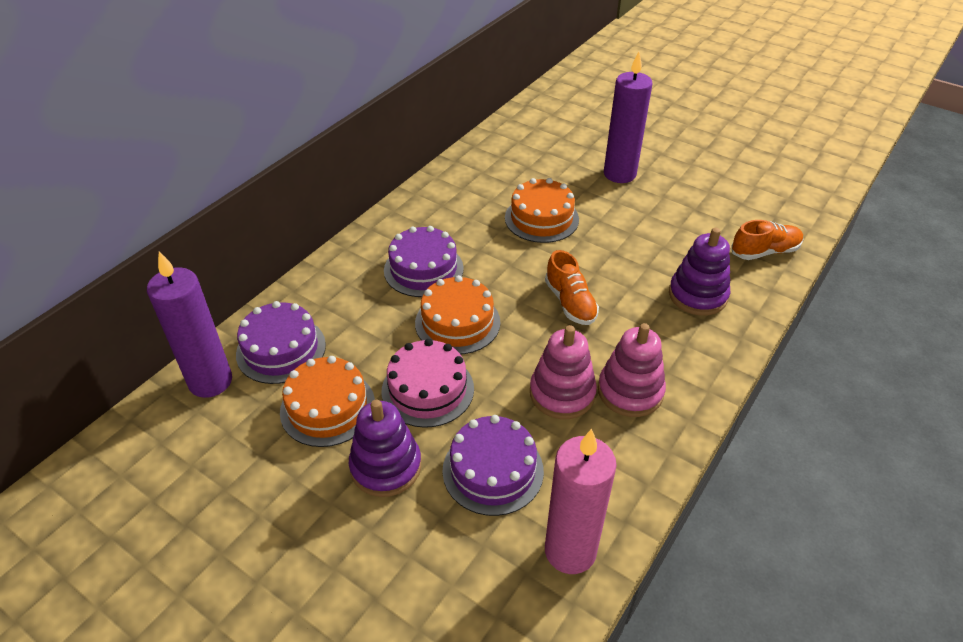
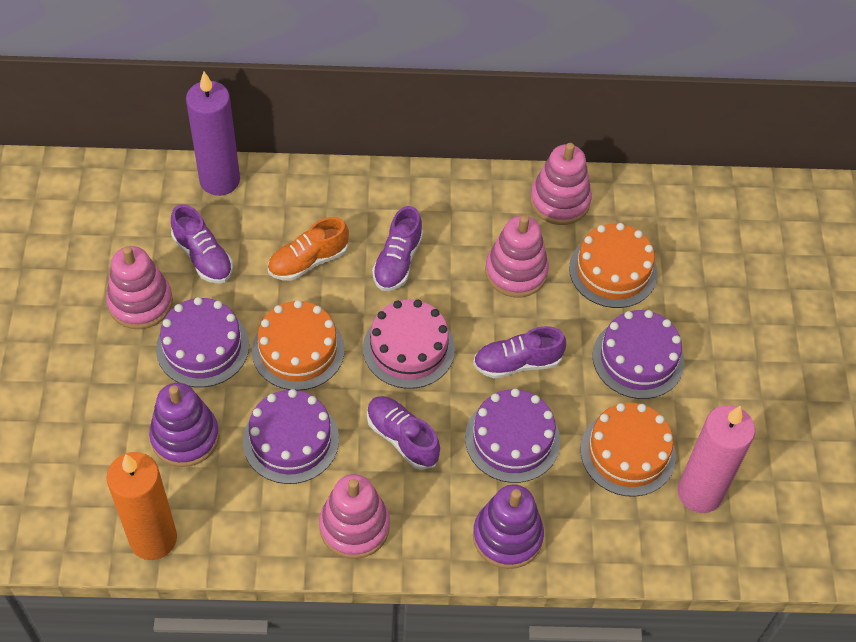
orange candle: none = 0 -> [106,452,177,560] = 1
orange shoe: [545,250,599,325] [731,220,804,260] = 2 -> [268,217,349,281] = 1
pink stacking toy: [530,325,597,419] [598,323,666,417] = 2 -> [106,246,173,329] [319,474,390,559] [485,215,549,298] [530,143,592,225] = 4
purple cake: [236,301,326,384] [384,226,464,297] [442,415,544,516] = 3 -> [156,297,249,387] [243,389,339,484] [465,389,560,483] [592,310,684,399] = 4
purple candle: [147,251,232,398] [604,52,652,183] = 2 -> [186,72,240,196] = 1
purple shoe: none = 0 -> [171,204,233,284] [367,396,440,470] [372,206,423,291] [473,326,566,378] = 4

